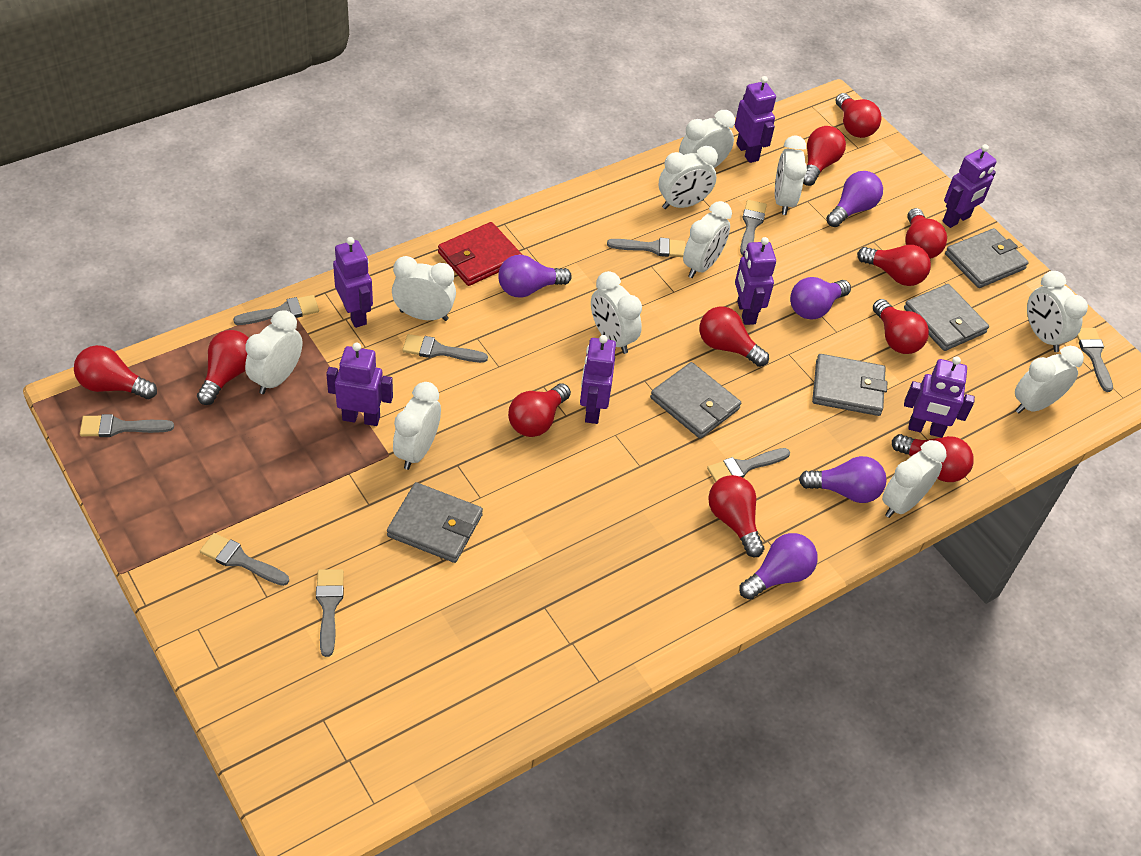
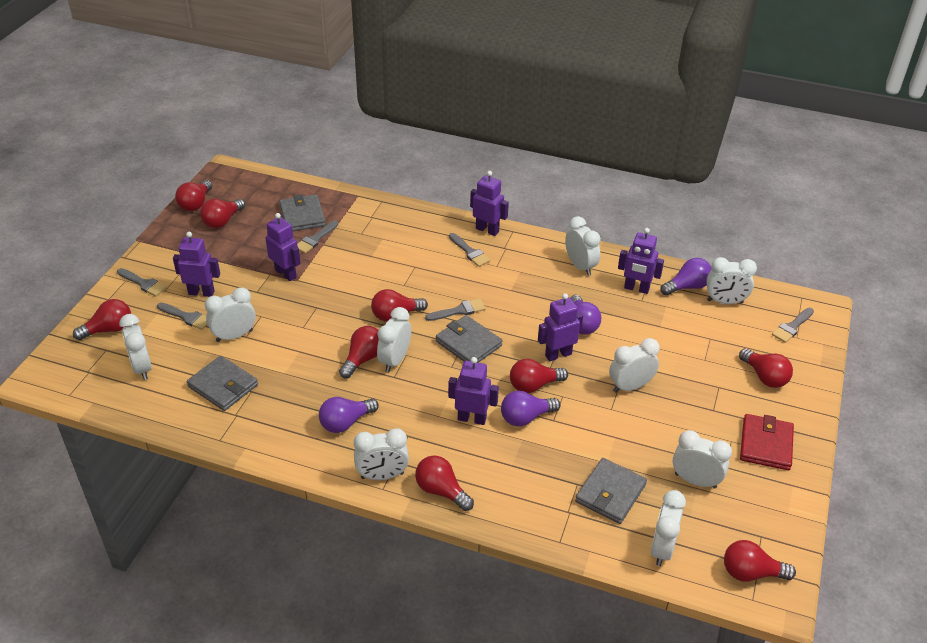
grey brush: [80,414,174,437] [200,533,289,586] [233,295,319,325] [316,569,344,657] [402,334,488,363] [607,238,685,257] [707,448,790,482] [740,200,767,255] [1077,328,1113,392] = 9 -> [117,268,167,296] [157,303,208,330] [297,221,338,254] [425,298,486,321] [449,233,490,267] [772,308,814,343] = 6
grey wallet: [387,482,483,563] [650,362,741,439] [812,354,888,416] [904,284,989,351] [945,228,1029,288] = 5 -> [187,356,258,411] [279,194,326,231] [436,315,503,363] [575,458,647,524] = 4
purple light bulb: [498,255,572,298] [739,533,818,600] [790,277,851,320] [799,456,887,503] [826,171,883,227] = 5 -> [319,397,379,433] [501,391,561,426] [571,295,601,335] [660,258,712,296] = 4
purple robot: [326,343,393,426] [333,237,373,328] [580,335,616,424] [735,76,776,163] [735,237,776,325] [904,356,975,438] [942,144,996,228] = 7 -> [173,232,220,297] [265,213,301,281] [448,357,499,425] [470,171,509,236] [538,293,583,361] [618,228,664,294] = 6
red light bulb: [74,345,157,399] [197,330,249,405] [508,383,571,437] [699,306,769,367] [708,475,764,557] [803,126,846,186] [836,93,882,138] [857,245,931,286] [873,299,929,354] [892,434,974,482] [906,208,947,259] = 11 -> [73,299,131,340] [175,180,212,211] [200,199,245,228] [339,326,379,378] [371,289,428,321] [415,455,474,511] [510,359,568,393] [724,540,796,582] [739,348,793,388] = 9
white clock: [245,310,302,394] [392,256,456,321] [393,382,441,470] [591,271,642,354] [659,146,718,209] [679,110,735,168] [683,201,732,278] [775,136,807,215] [882,440,946,518] [1015,346,1084,413] [1027,271,1088,352] = 11 -> [119,314,152,380] [205,287,256,342] [354,428,409,480] [377,307,411,372] [565,216,601,276] [609,338,660,393] [651,490,686,566] [673,430,732,489] [706,257,757,304] = 9

